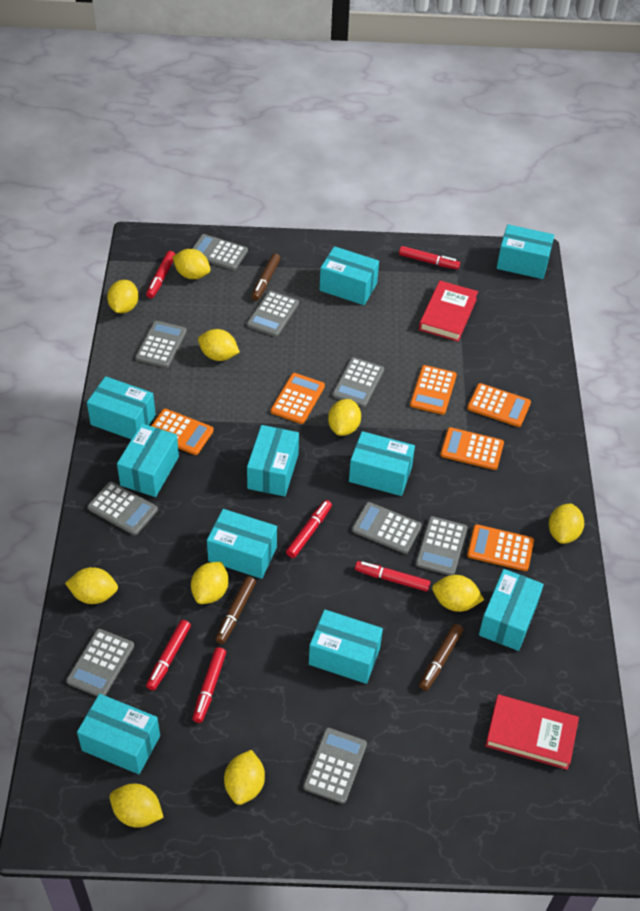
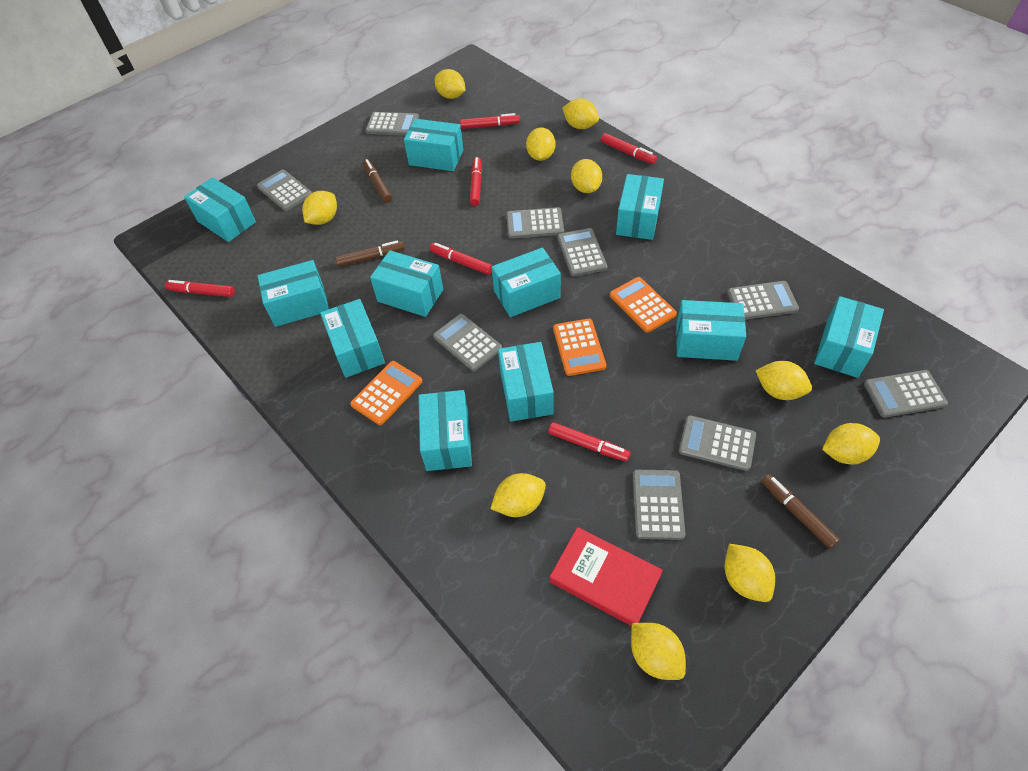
orange calculator: [151,409,214,455] [271,373,325,424] [410,365,457,415] [440,427,504,470] [467,383,531,427] [467,524,534,571] = 6 -> [350,361,423,425] [553,318,606,376] [610,277,677,333] = 3
red book: [419,280,478,341] [485,694,579,770] = 2 -> [550,527,663,626] = 1
turquoise box: [77,694,160,774] [87,376,156,439] [117,423,179,497] [207,509,277,579] [247,425,299,497] [309,609,383,684] [320,246,379,305] [349,431,415,496] [479,569,544,651] [497,224,554,279] = 10 -> [184,177,256,242] [258,260,329,327] [320,299,385,378] [370,250,443,317] [404,119,463,171] [419,390,472,471] [492,248,561,317] [498,342,554,421] [616,174,664,240] [676,300,746,361] [814,296,884,378] = 11

